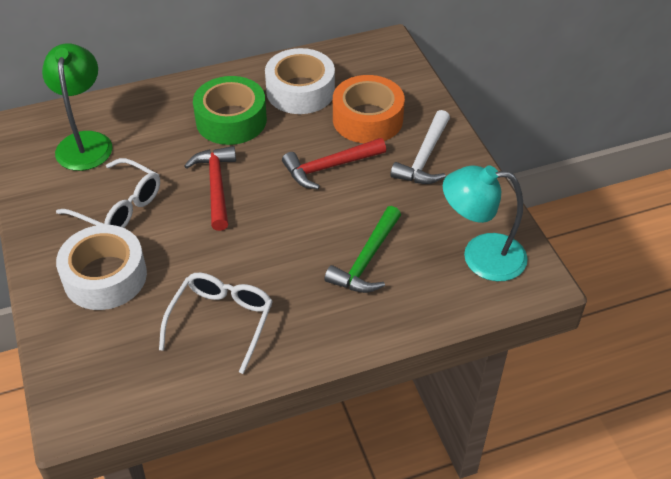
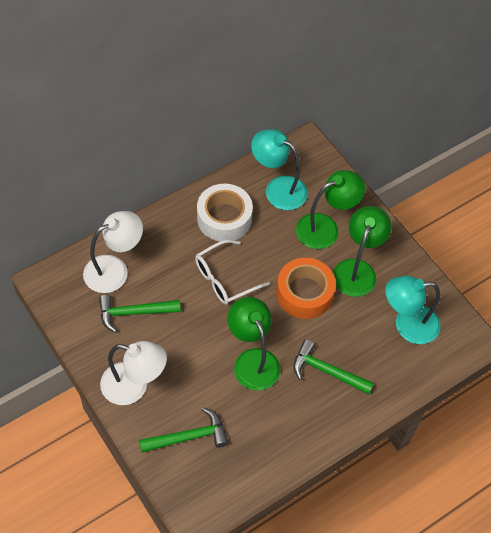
green hammer: [325,206,401,293] = 1 -> [99,295,181,333] [139,407,228,453] [293,339,374,394] = 3
green lamp: [42,43,112,171] = 1 -> [227,297,280,390] [296,170,365,249] [333,206,391,297] = 3
green tape: [193,76,267,145] = 1 -> none = 0
red hammer: [184,146,236,231] [282,138,386,189] = 2 -> none = 0
turquoise lamp: [443,165,528,281] = 1 -> [251,129,308,210] [385,276,441,344] = 2
white glasses: [56,158,160,228] [159,273,273,374] = 2 -> [195,240,270,305] = 1
white hammer: [390,110,450,184] = 1 -> none = 0
white lamp: none = 0 -> [83,211,143,293] [100,341,167,405] = 2
white tape: [56,225,147,310] [265,48,335,114] = 2 -> [197,184,253,242] = 1

